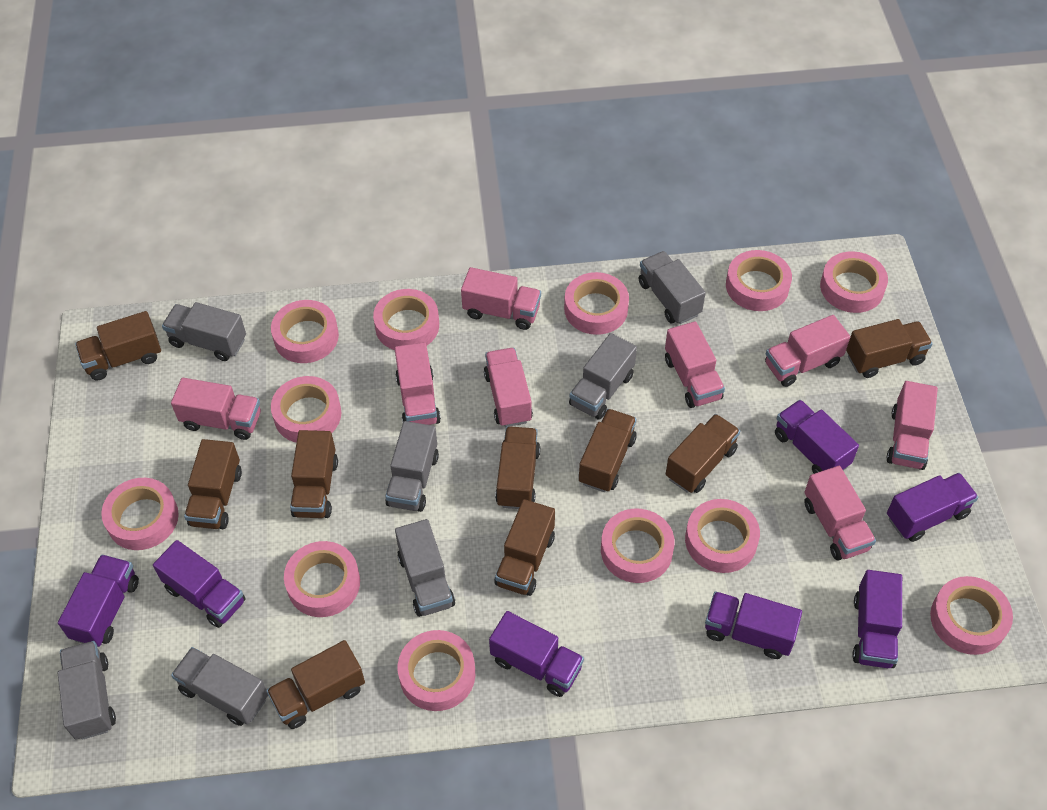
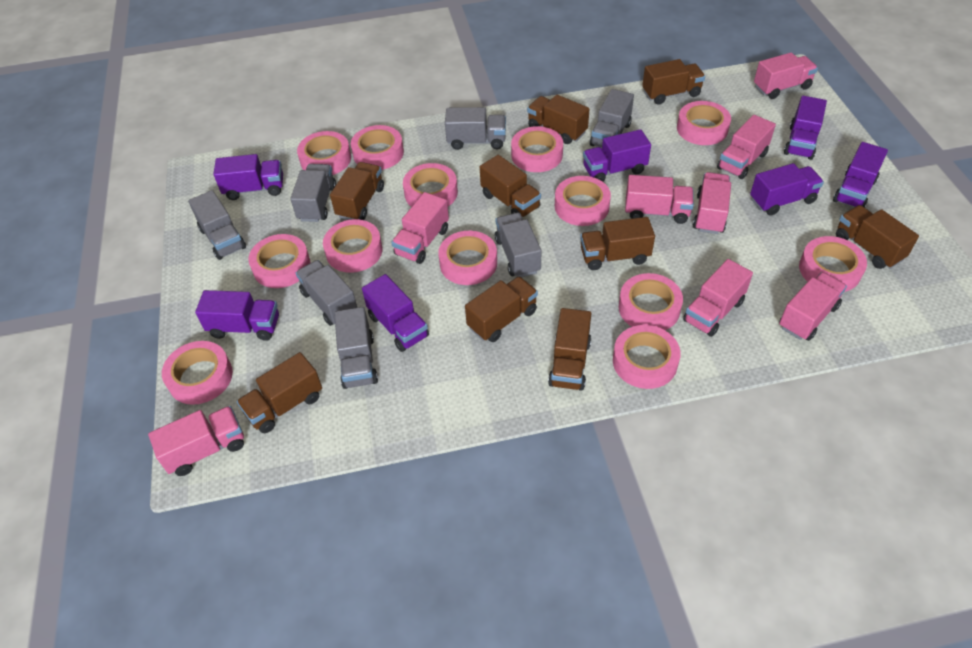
pink tape: [101,478,179,550] [271,300,339,363] [271,376,341,443] [284,541,360,617] [373,289,439,350] [398,630,475,711] [564,272,629,335] [601,509,675,583] [685,499,760,573] [726,250,792,311] [820,251,888,313] [930,576,1013,655] = 12 -> [162,341,233,405] [248,234,310,288] [297,131,351,175] [323,219,382,273] [351,125,404,170] [403,163,458,207] [438,231,497,285] [511,126,563,172] [555,176,611,226] [613,325,681,389] [619,273,683,330] [677,101,731,145] [799,236,867,292] = 13

